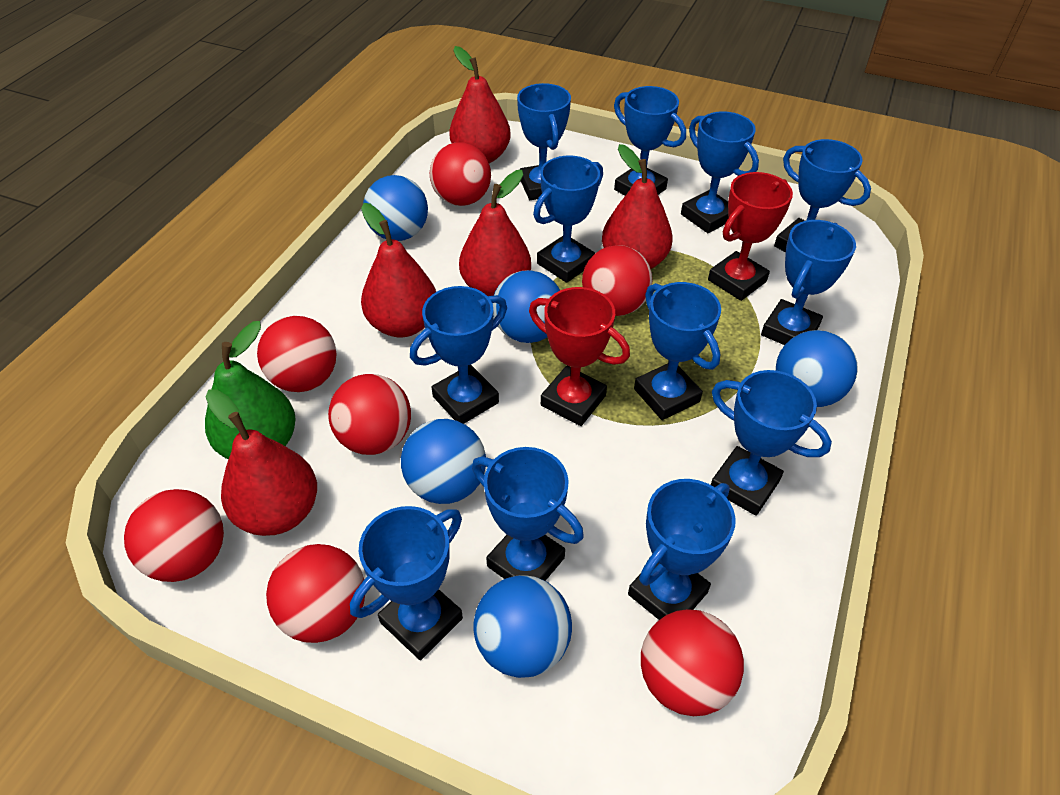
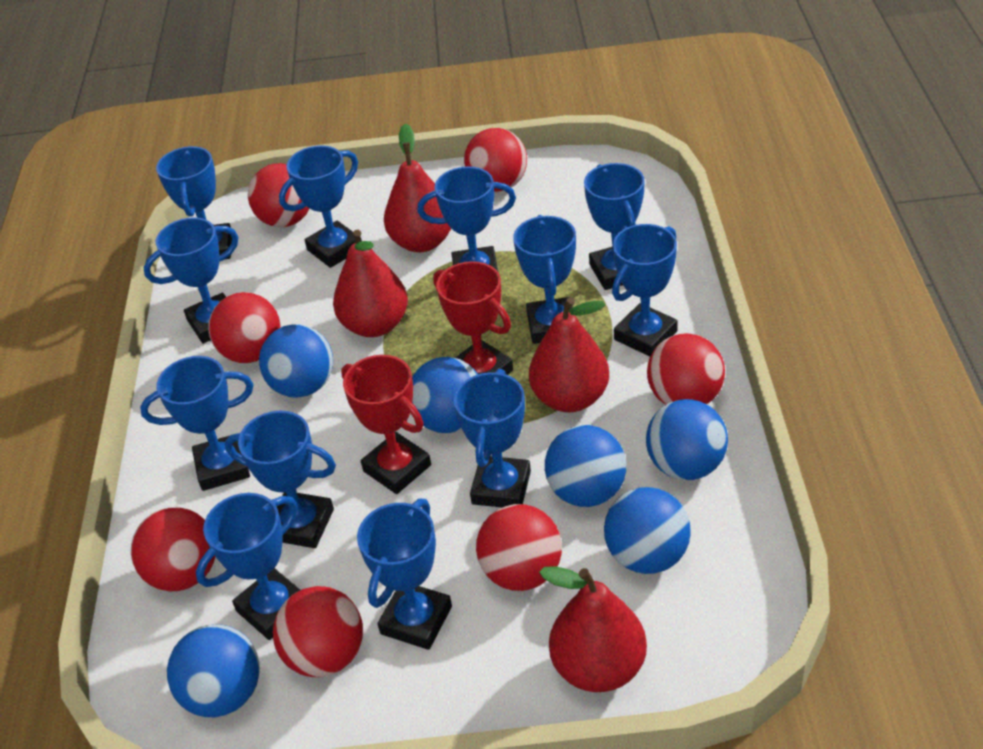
blue ball: [363,175,428,241] [401,419,486,504] [473,575,572,678] [492,270,560,343] [776,330,858,407] = 5 -> [167,624,260,717] [259,324,333,398] [412,357,478,433] [545,425,626,507] [604,487,691,574] [646,399,728,480] = 6
green pear: [205,321,296,460] = 1 -> none = 0
red pear: [206,389,317,536] [361,203,436,337] [449,46,511,163] [459,170,531,296] [602,144,673,269] = 5 -> [333,230,408,337] [384,124,451,252] [529,297,609,412] [539,566,647,692] = 4

